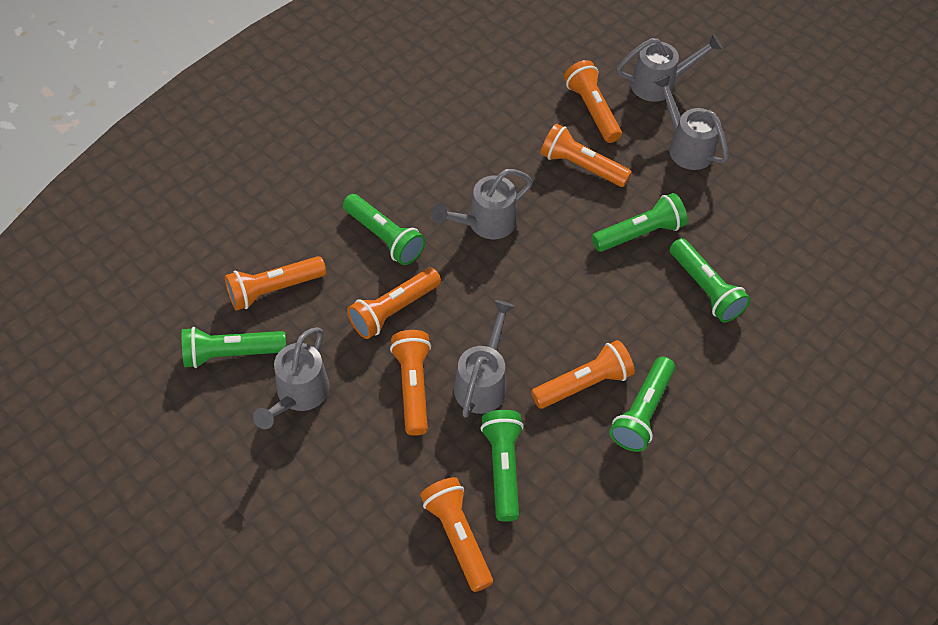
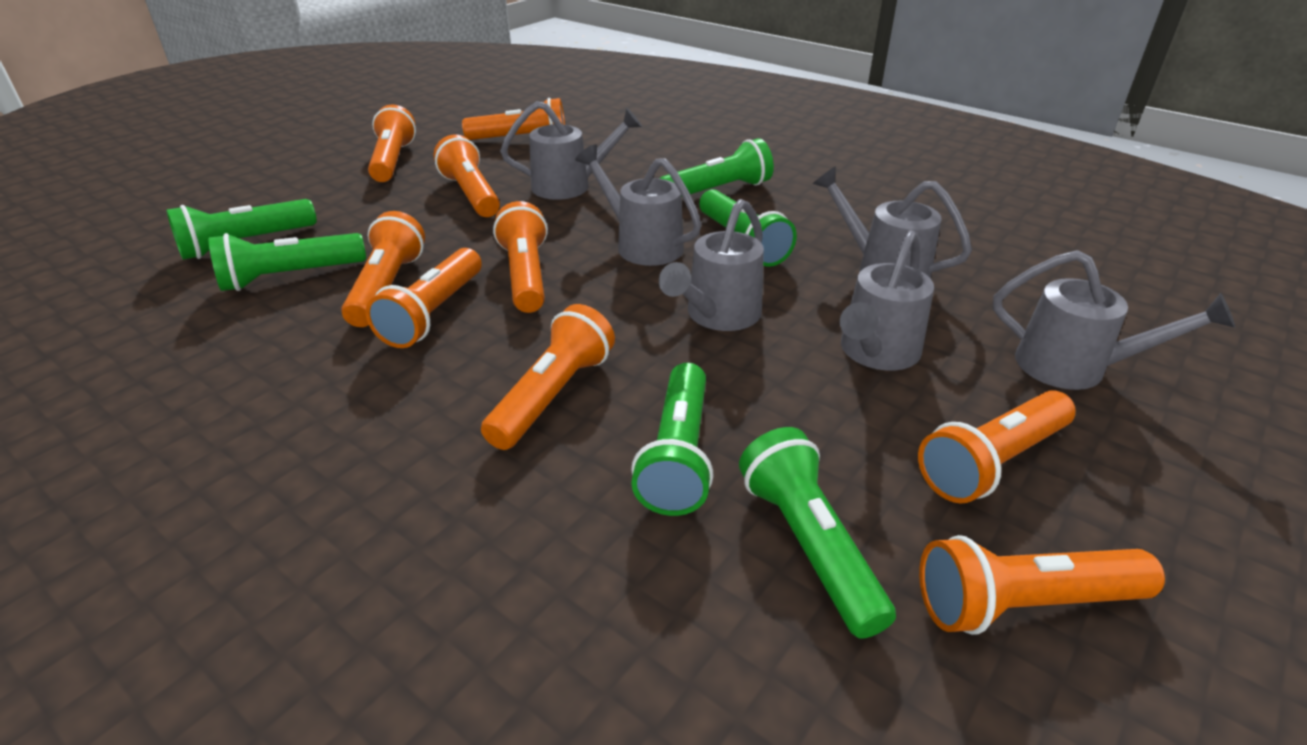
grey watering can: [253,327,330,429] [432,169,533,239] [454,300,515,418] [617,34,723,102] [653,75,729,170] = 5 -> [500,101,642,200] [575,144,702,266] [659,199,764,331] [813,166,972,279] [840,230,934,371] [993,250,1235,390] = 6
orange flashlight: [225,256,326,311] [347,268,441,339] [390,330,431,436] [420,477,493,592] [531,340,635,409] [541,124,632,187] [564,60,622,143] = 7 -> [341,211,425,327] [365,248,481,348] [368,104,416,182] [434,134,500,217] [462,98,565,140] [481,304,615,450] [493,201,548,313] [918,390,1076,504] [919,535,1165,635] = 9

